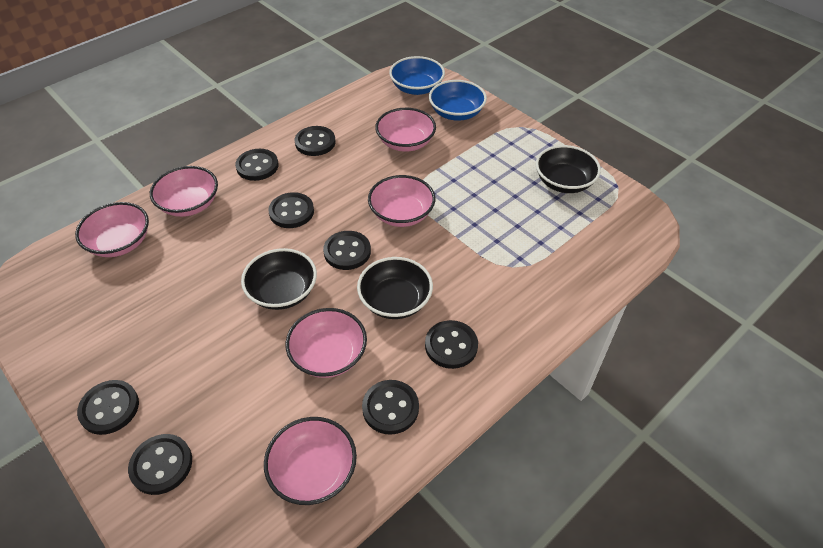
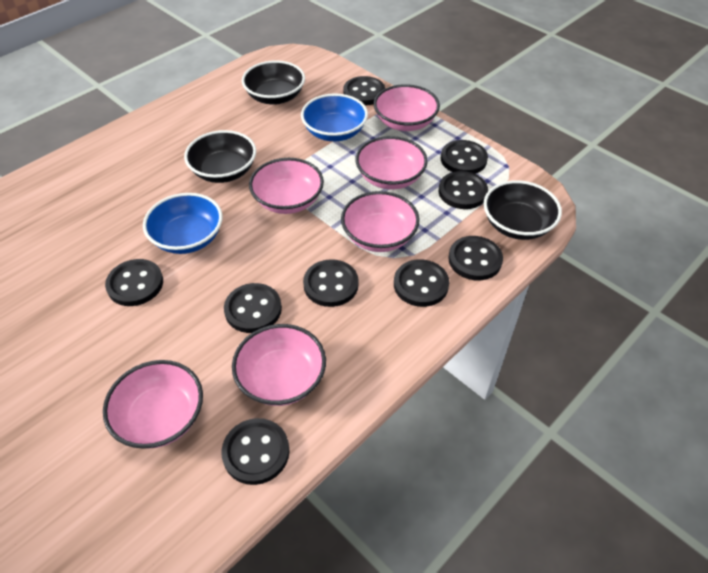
black button: [77,380,139,435] [128,434,192,495] [235,149,279,181] [268,192,314,228] [295,126,336,156] [323,231,371,270] [362,380,419,435] [425,320,478,369] = 8 -> [105,259,163,306] [221,418,290,485] [224,283,282,333] [303,259,359,307] [343,76,385,106] [394,259,449,307] [439,171,488,209] [441,140,488,174] [448,236,503,280] = 9

